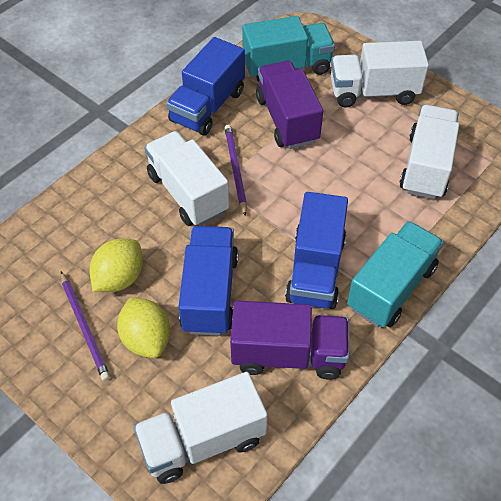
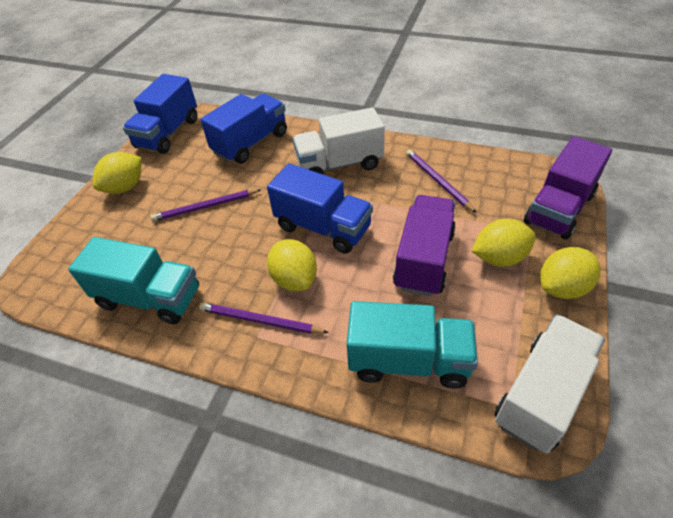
purple pencil: [61,272,110,381] [225,125,247,216] = 2 -> [151,189,261,222] [199,303,329,334] [406,149,477,213] = 3
white truck: [133,372,268,484] [144,131,229,226] [331,41,429,108] [400,105,459,199] = 4 -> [292,107,385,175] [495,314,605,454] = 2
yellow lemon: [90,239,143,292] [117,297,170,358] = 2 -> [93,152,142,194] [267,239,317,291] [472,219,536,267] [540,247,601,299] = 4

